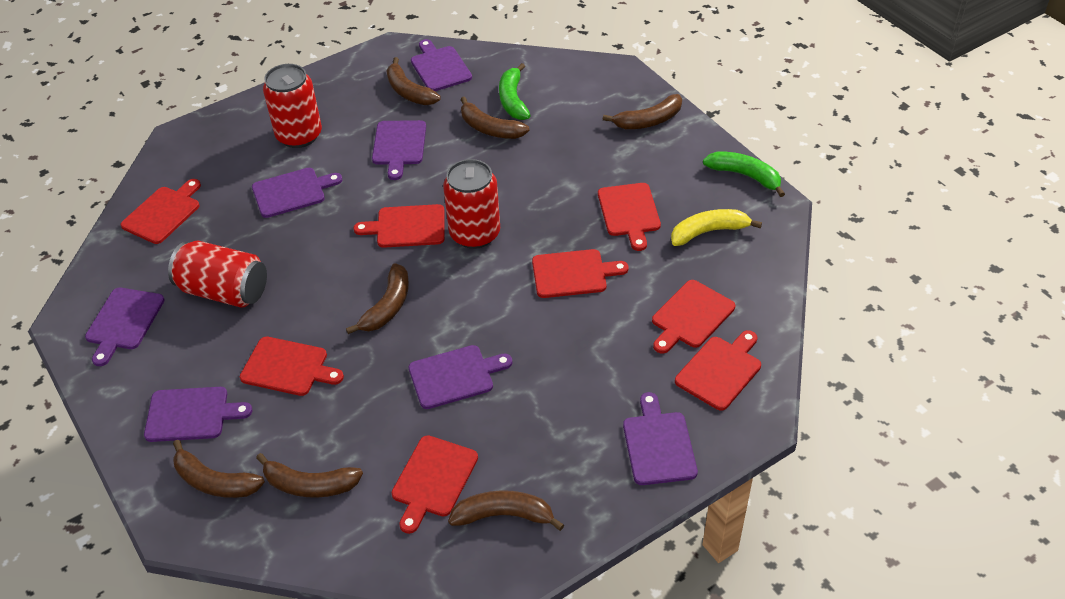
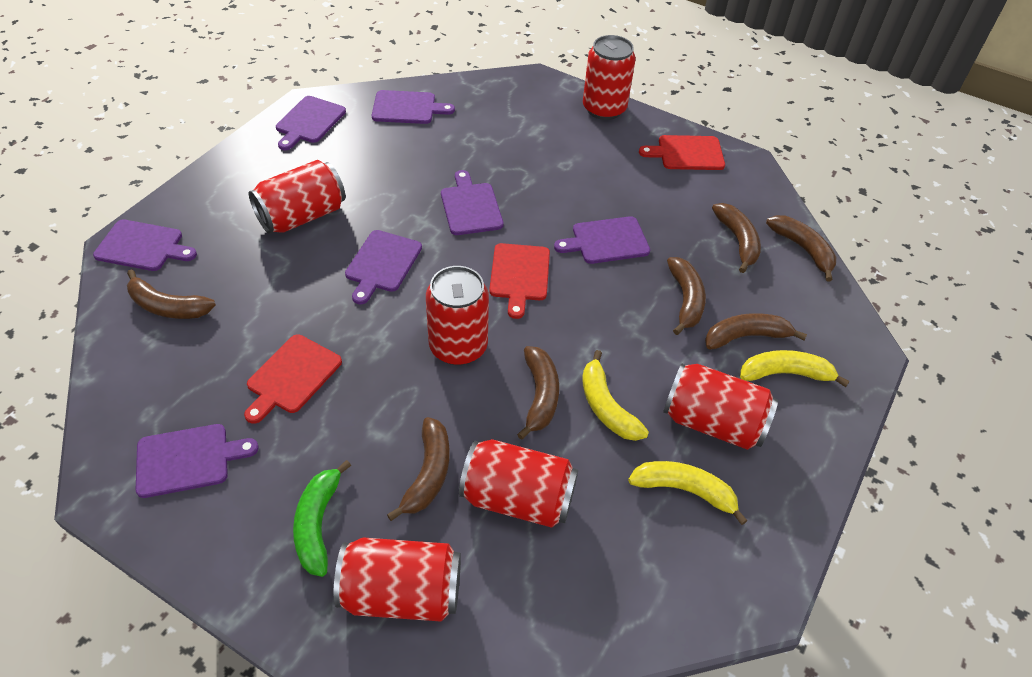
green banana: [499,63,531,120] [703,151,785,197] = 2 -> [293,460,351,577] = 1
red can: [168,240,267,308] [263,64,322,148] [443,159,500,249] = 3 -> [249,160,345,234] [334,538,461,622] [426,266,489,365] [459,439,578,528] [583,35,636,120] [663,363,778,450] = 6
red cutting board: [121,179,201,244] [240,337,344,396] [353,204,445,248] [391,435,478,534] [532,249,629,298] [598,183,661,251] [652,280,735,354] [675,330,761,411] = 8 -> [244,334,342,424] [489,243,550,319] [639,135,725,170] = 3
yellow banana: [671,209,762,246] = 1 -> [582,350,649,441] [628,461,748,525] [740,350,850,387] = 3

